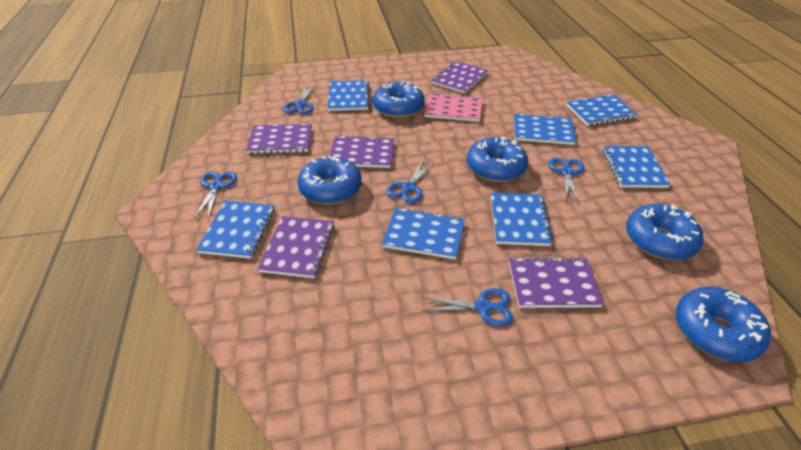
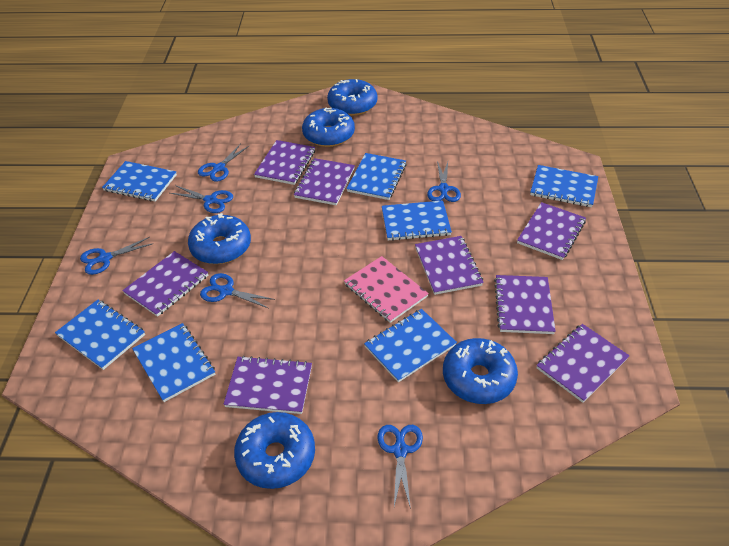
blue scissors: [194,172,237,219] [283,85,315,114] [386,160,434,203] [421,288,513,326] [549,157,584,203] = 5 -> [80,237,153,275] [170,185,233,213] [198,143,249,182] [200,273,275,308] [377,425,423,509] [427,161,461,202] = 6
purple notebook: [246,124,312,154] [258,216,334,278] [330,135,394,168] [431,61,488,93] [509,257,603,308] = 5 -> [122,251,208,317] [223,356,312,414] [254,140,315,185] [294,158,355,205] [415,236,484,295] [494,275,556,334] [517,202,586,260] [536,324,630,403] = 8

